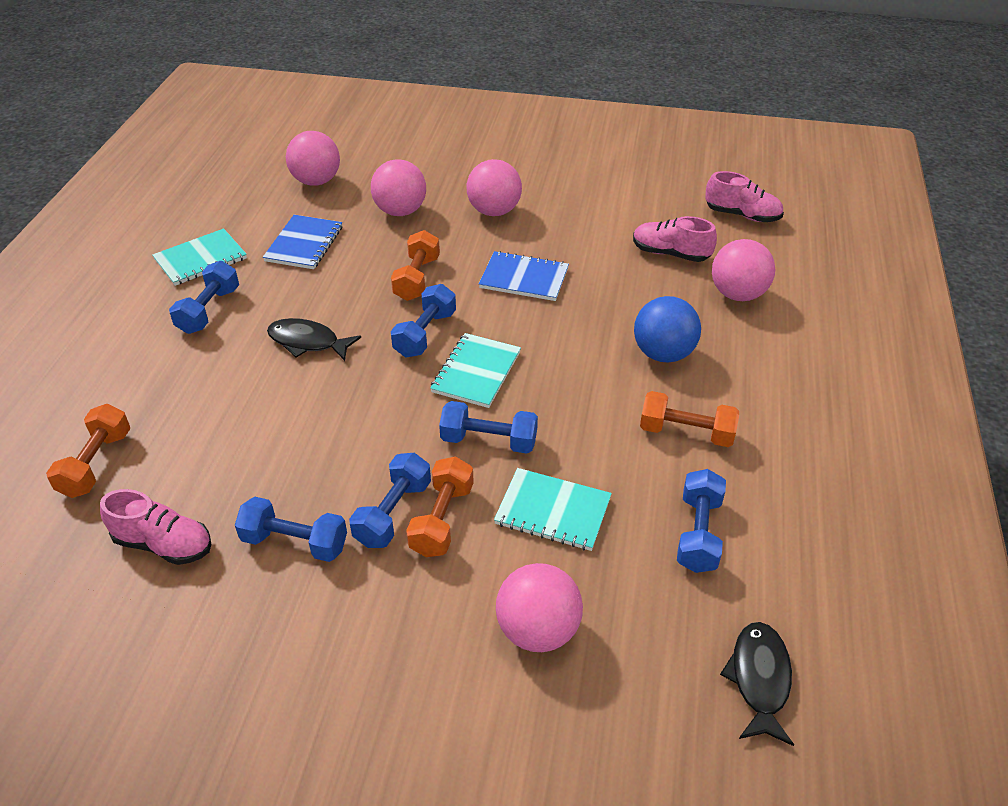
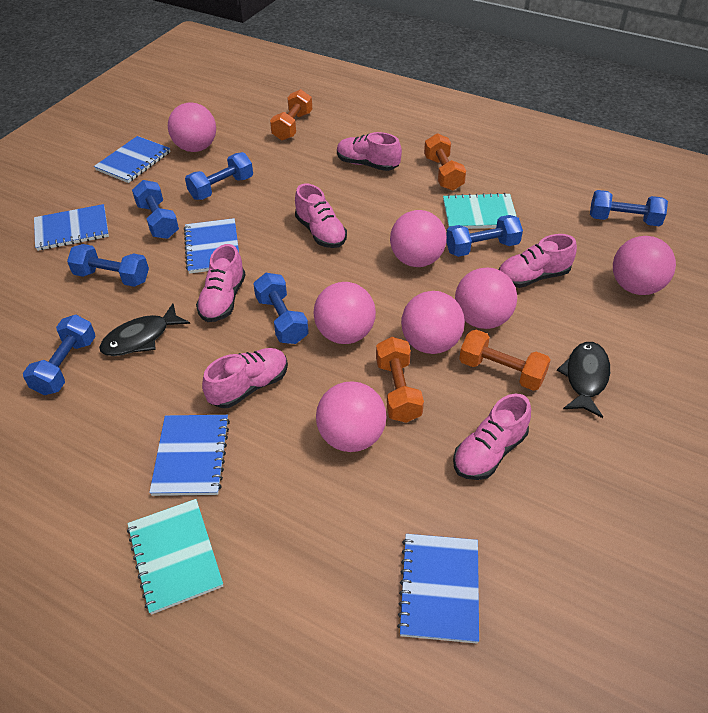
blue ball: [634,296,701,362] = 1 -> none = 0
blue dumbbell: [169,261,239,334] [235,497,347,562] [349,453,431,548] [391,284,456,358] [439,401,538,454] [677,469,726,573] = 6 -> [23,315,96,395] [67,244,149,287] [132,180,179,239] [185,152,253,200] [253,273,309,344] [446,215,523,257] [590,190,668,226] = 7
blue notebook: [263,215,342,269] [479,251,569,301] = 2 -> [34,204,109,251] [94,136,171,183] [149,415,230,496] [184,218,239,274] [397,534,479,643] = 5
pink ball: [286,131,340,186] [371,159,426,216] [467,159,522,216] [496,563,583,652] [712,239,775,301] = 5 -> [168,102,216,152] [313,282,376,344] [316,381,386,452] [390,210,447,267] [401,291,465,354] [455,267,517,329] [613,236,676,295] = 7
pink shoe: [100,489,211,565] [633,216,717,262] [705,171,784,222] = 3 -> [196,244,245,322] [202,348,288,408] [295,184,347,248] [337,132,402,171] [453,394,531,480] [499,234,577,288] = 6
turquoise notebook: [152,228,247,286] [430,333,521,408] [494,468,612,551] = 3 -> [127,499,223,615] [443,193,517,229] = 2

